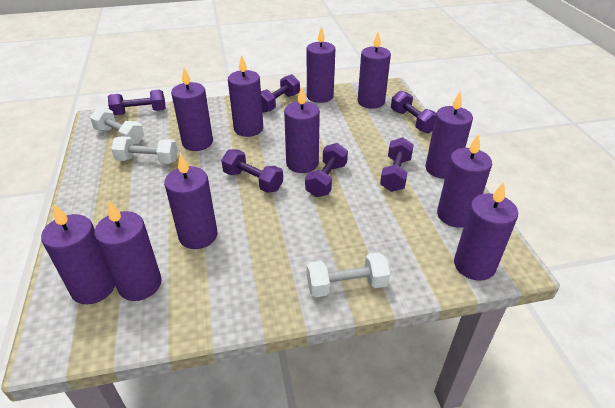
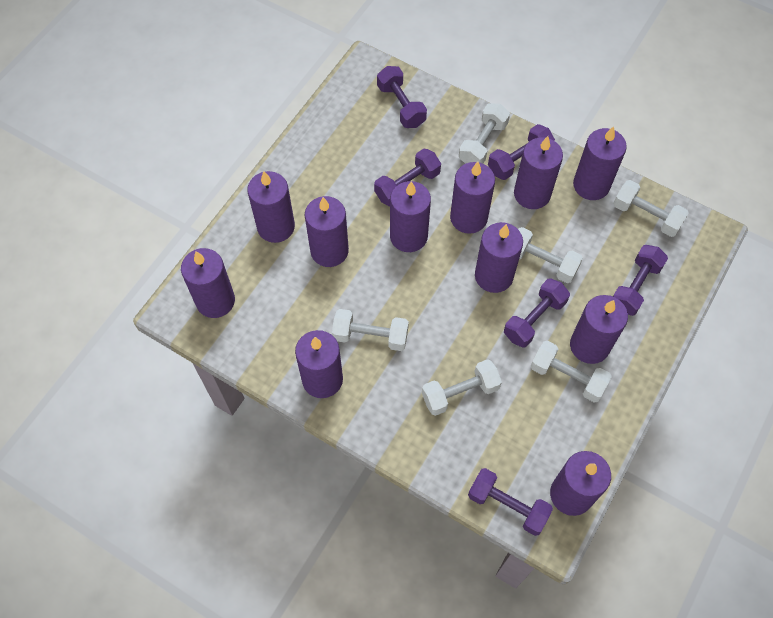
white dumbbell: [90,108,144,145] [111,136,178,164] [307,252,390,298] = 3 -> [332,309,409,351] [422,359,502,416] [459,104,510,164] [518,227,583,283] [531,341,612,402] [613,180,689,237] = 6

